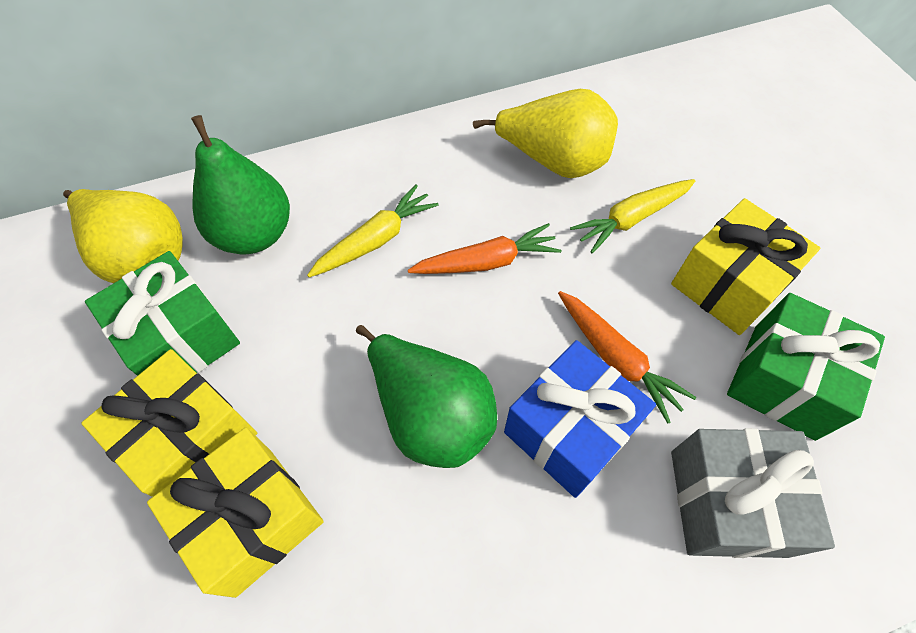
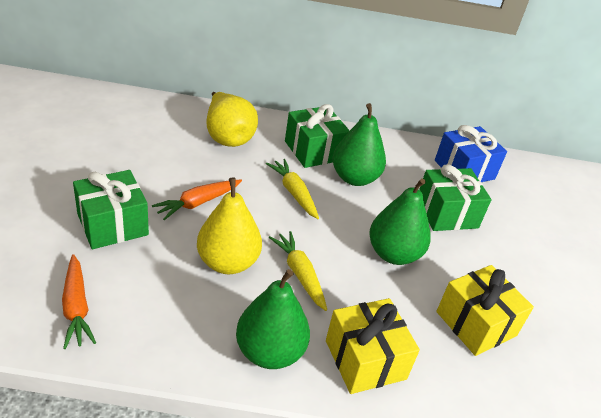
green gift: [85,251,240,376] [727,293,885,441] = 2 -> [73,170,149,249] [285,104,350,168] [419,165,491,231] = 3
green pear: [191,115,290,254] [356,325,497,468] = 2 -> [236,269,310,369] [333,103,386,186] [369,178,431,265] = 3
grey gift: [671,428,835,558] = 1 -> none = 0
yellow gift: [81,349,257,497] [147,427,324,598] [671,198,820,335] = 3 -> [326,298,420,394] [436,265,534,356] = 2

